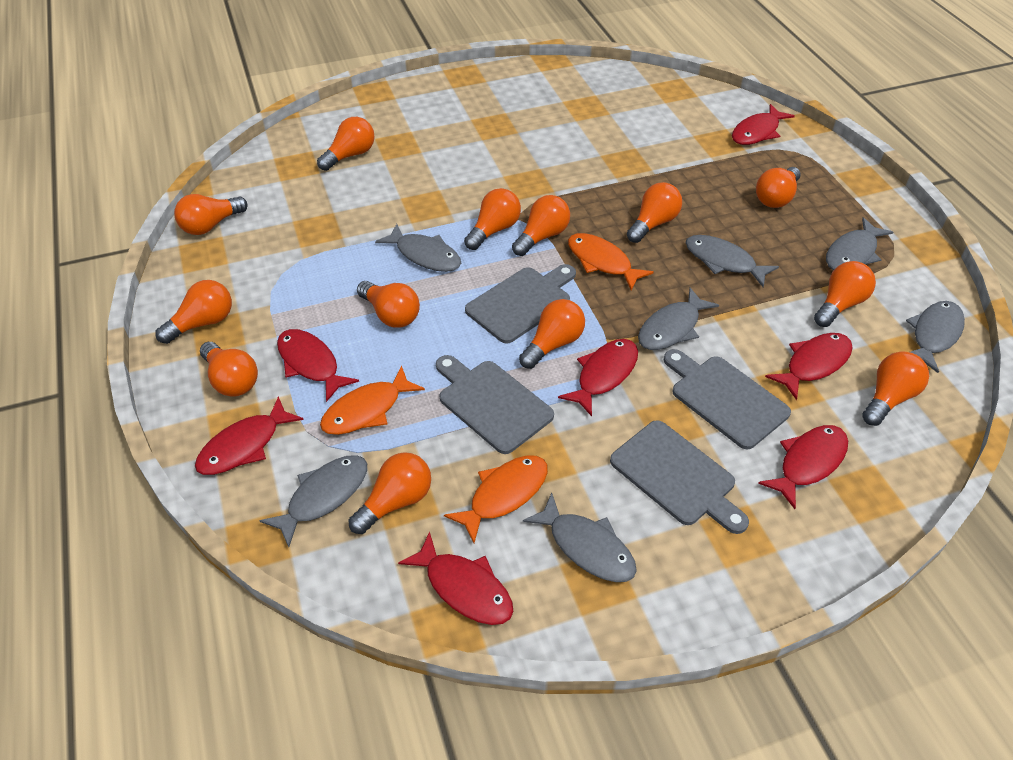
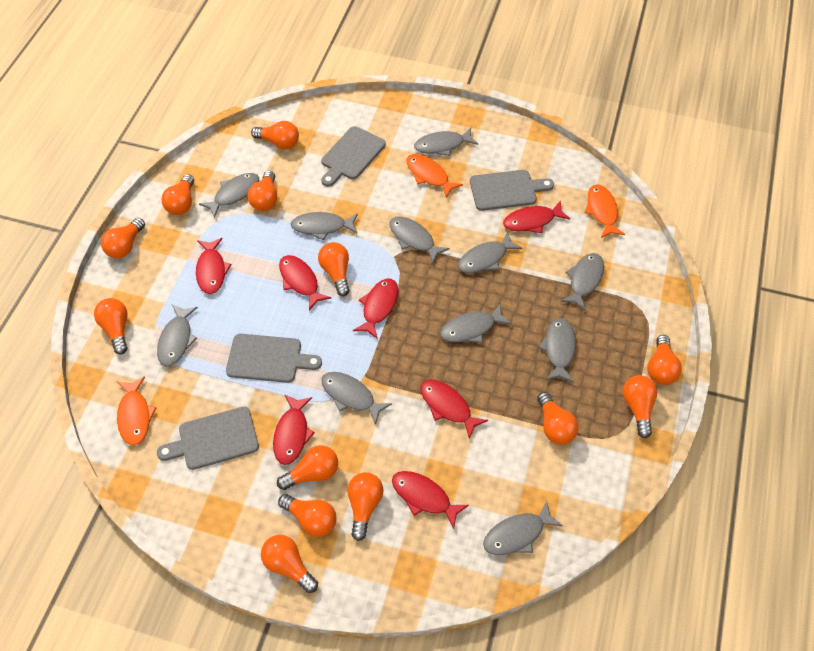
grey fish: [259,455,367,547] [375,224,461,272] [523,493,637,582] [638,288,719,350] [685,235,779,287] [826,217,893,270] [906,301,965,373] = 7 -> [157,304,198,366] [199,173,259,218] [291,212,358,240] [321,372,392,425] [390,216,450,264] [414,128,478,156] [440,304,512,343] [458,231,523,273] [483,501,563,555] [538,318,576,383] [561,253,604,311] = 11

